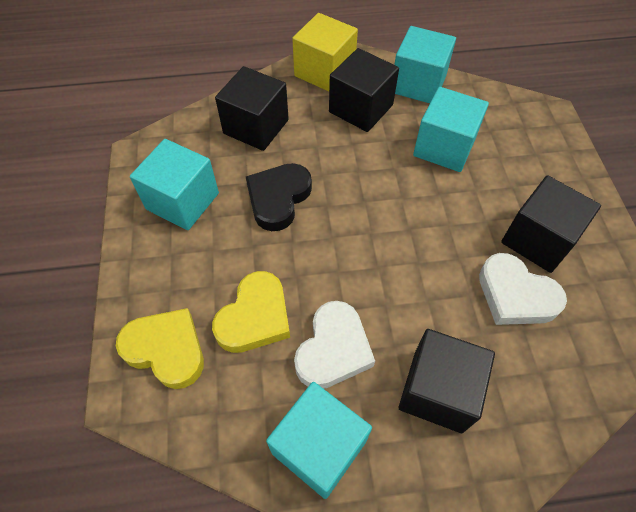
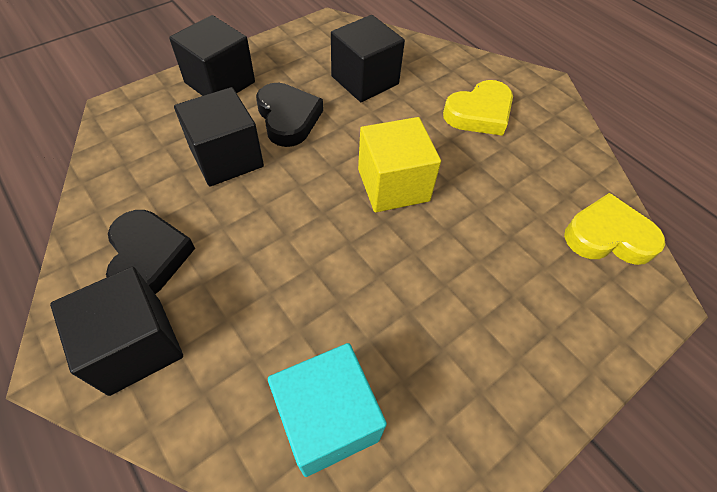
black heart: [246,163,312,231] = 1 -> [106,210,195,294] [256,83,323,147] = 2
turquoise cube: [130,139,219,230] [266,382,372,499] [394,26,456,103] [413,87,489,172] = 4 -> [268,343,387,477] = 1
white heart: [294,301,375,389] [479,253,567,325] = 2 -> none = 0

